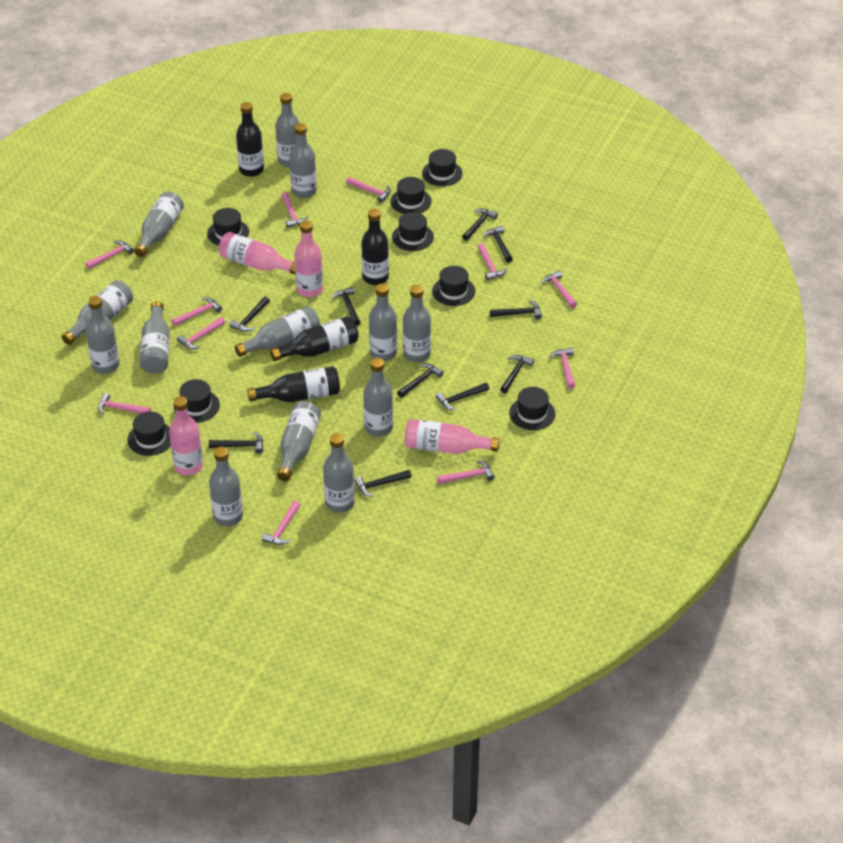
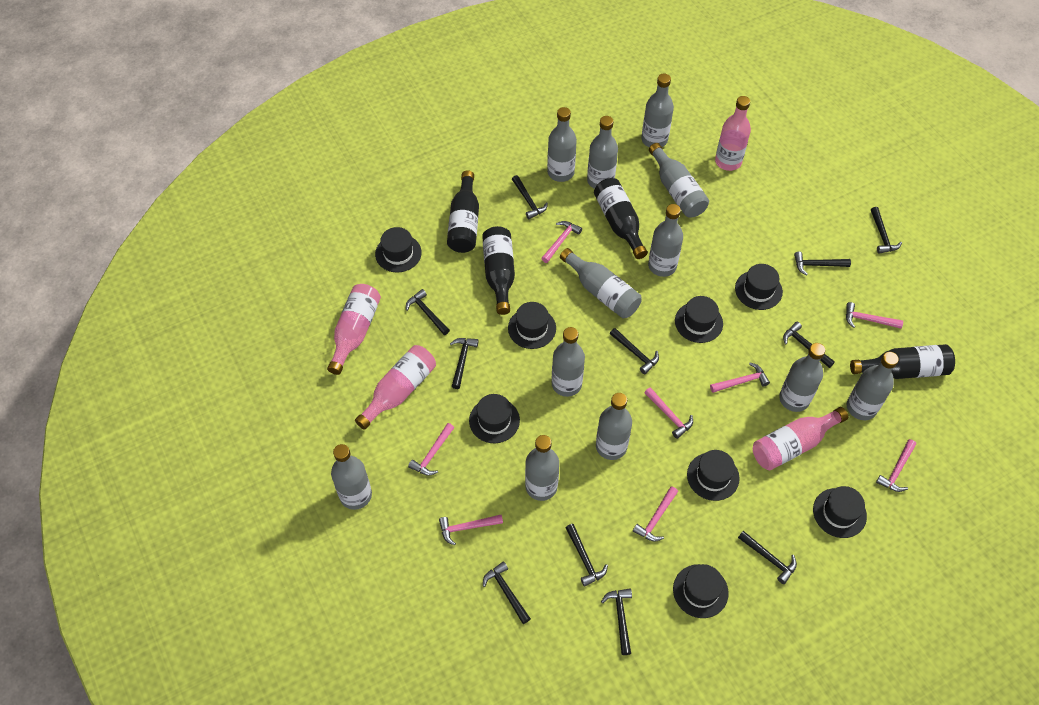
black hammer: [209,432,263,454] [229,296,270,332] [331,287,361,326] [354,470,412,497] [397,363,444,398] [436,383,489,410] [462,208,498,241] [483,226,513,262] [490,300,542,320] [500,355,534,393] = 10 -> [406,289,450,335] [450,338,479,389] [483,561,531,624] [512,175,548,219] [566,524,608,587] [601,588,632,655] [610,328,659,374] [738,531,797,584] [783,322,835,368] [794,252,851,276] [871,207,902,254] = 11
grey bottle: [62,280,133,345] [86,296,119,374] [134,192,184,257] [140,301,170,374] [209,447,243,526] [235,306,320,357] [275,93,300,167] [277,401,321,481] [289,123,317,198] [323,433,355,513] [363,358,393,437] [369,283,397,361] [403,285,431,362] = 13 -> [331,444,372,510] [525,435,559,501] [547,107,577,182] [552,327,585,397] [560,248,642,318] [587,116,618,189] [596,393,632,460] [641,74,674,147] [648,204,683,277] [649,143,709,217] [779,343,825,412] [847,352,899,420] = 12
pink hammer: [85,241,134,269] [98,393,151,415] [172,297,222,326] [177,317,225,349] [262,501,300,545] [282,192,308,228] [346,177,391,203] [437,460,495,484] [477,243,507,280] [542,271,577,308] [549,348,575,389] = 11 -> [408,423,454,476] [439,515,503,545] [541,221,582,263] [633,486,678,542] [644,387,693,439] [710,363,770,393] [846,302,903,329] [876,439,916,492] = 8

